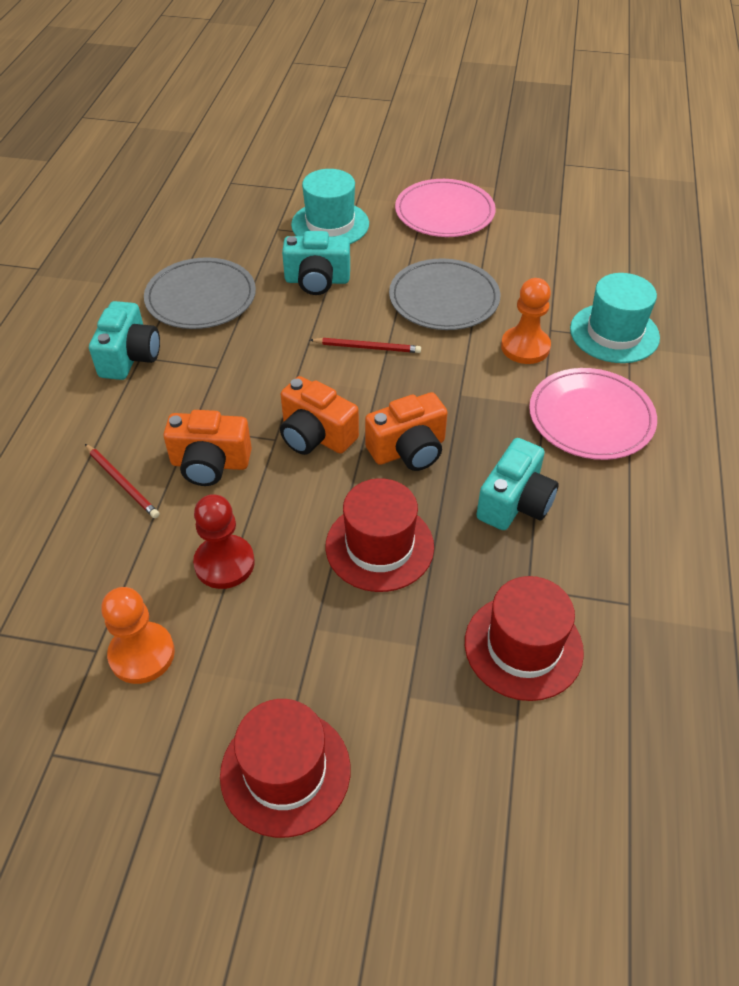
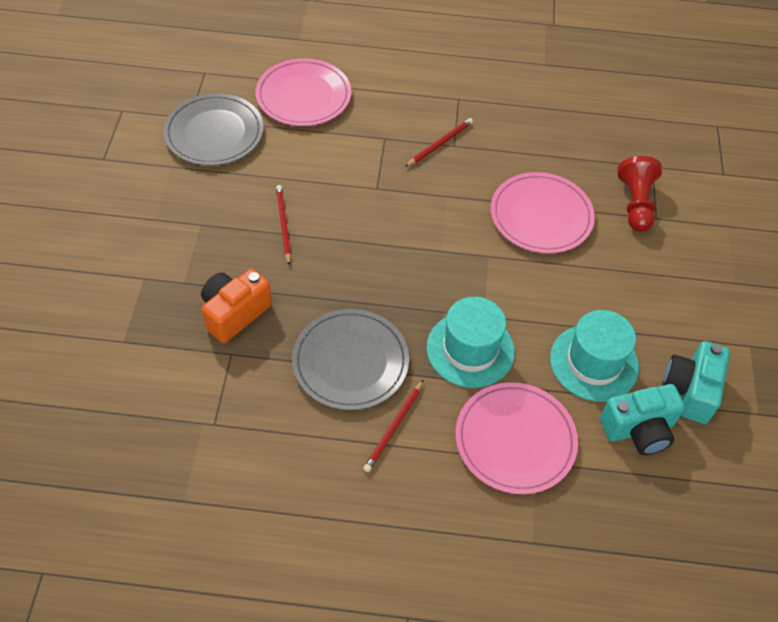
orange camera: [164,410,252,486] [280,376,359,455] [365,392,447,471] = 3 -> [201,269,272,343] = 1
orange pawn: [101,587,175,684] [501,278,551,364] = 2 -> none = 0
pink plate: [395,179,496,237] [529,368,657,460] = 2 -> [255,58,351,126] [456,382,578,494] [491,172,595,253] = 3
red hat: [220,699,350,838] [326,478,434,592] [465,576,584,701] = 3 -> none = 0
red pencil: [85,444,160,518] [310,338,421,353] = 2 -> [276,185,291,266] [363,380,423,472] [405,118,473,167] = 3
turquoise camera: [89,301,160,380] [282,231,350,295] [476,438,558,530] = 3 -> [600,384,685,455] [662,341,730,424] = 2

